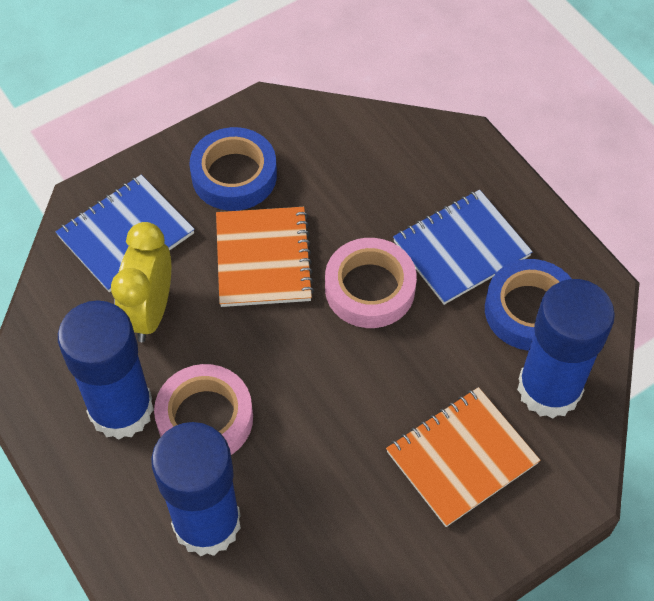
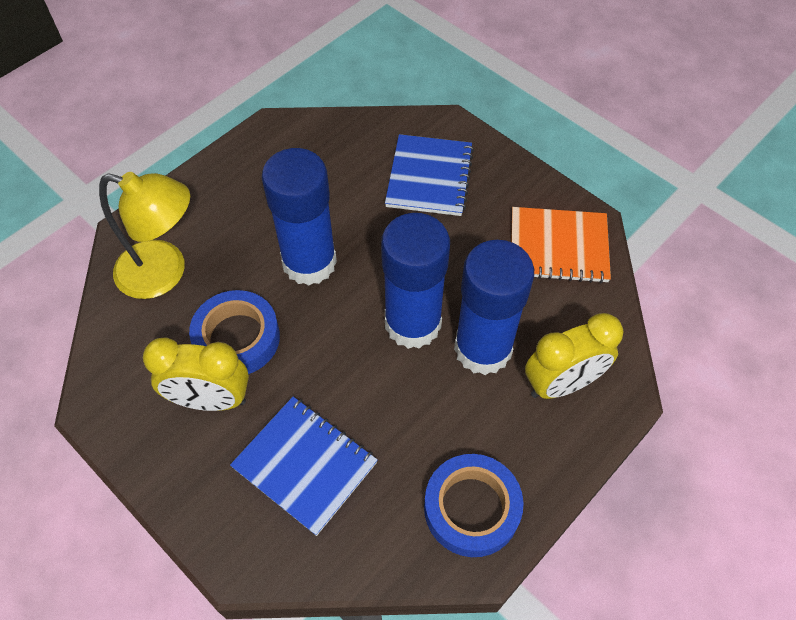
orange notebook: [216,207,314,307] [386,387,540,527] = 2 -> [512,207,611,283] = 1
pink tape: [154,364,253,455] [325,238,417,328] = 2 -> none = 0
yellow clock: [111,222,171,342] = 1 -> [143,338,249,411] [525,313,623,399] = 2
yellow lamp: none = 0 -> [99,172,190,299] = 1

